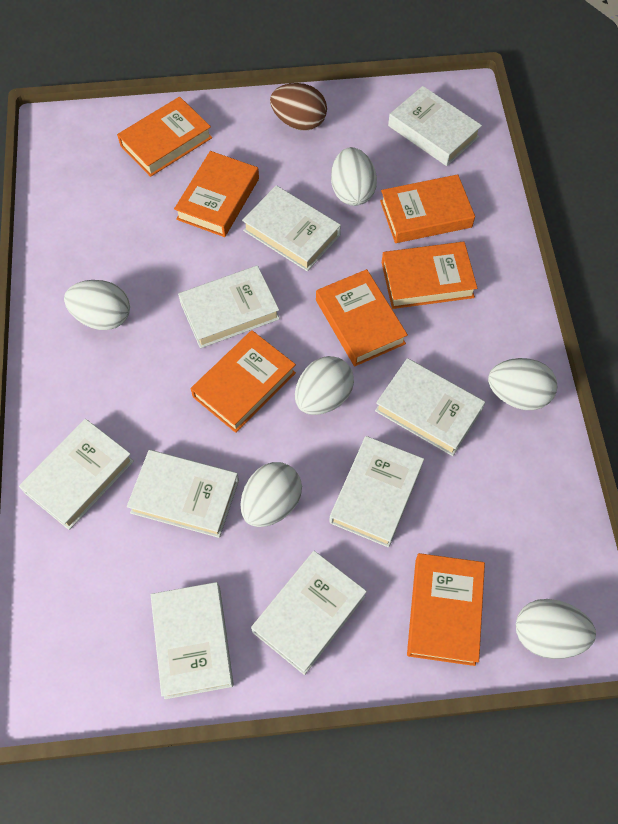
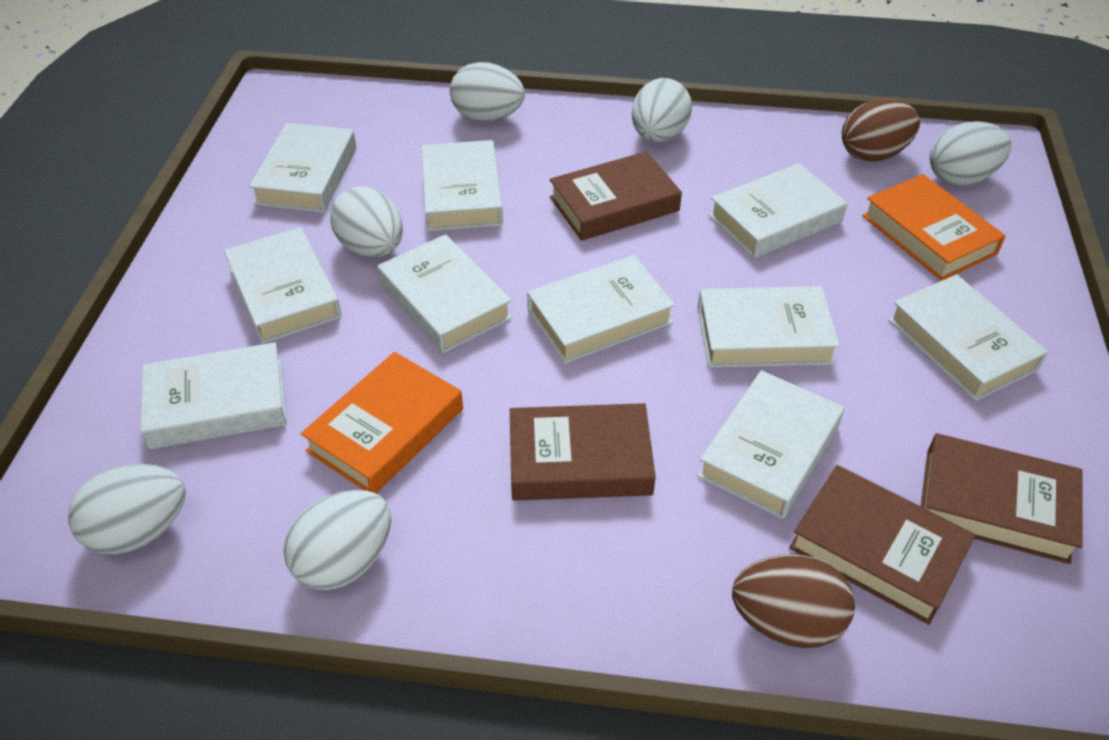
brown book: none = 0 -> [510,403,656,501] [550,151,682,241] [789,465,976,625] [921,433,1082,564] = 4
brown egg: [270,83,327,131] = 1 -> [732,555,855,648] [842,99,920,162] = 2
orange book: [117,97,212,177] [174,151,259,237] [191,330,296,433] [316,269,408,366] [380,174,475,243] [382,242,477,309] [407,553,485,666] = 7 -> [301,352,463,493] [862,174,1006,281] = 2
white book: [19,419,134,530] [127,450,239,538] [151,582,234,699] [178,265,280,348] [242,185,341,271] [251,551,367,675] [329,436,424,548] [375,358,485,456] [388,86,482,166] = 9 -> [140,342,287,449] [224,227,342,344] [249,123,356,213] [377,234,512,353] [422,140,503,231] [527,255,675,364] [697,370,844,519] [698,286,840,368] [709,163,847,258] [888,274,1048,401] = 10

